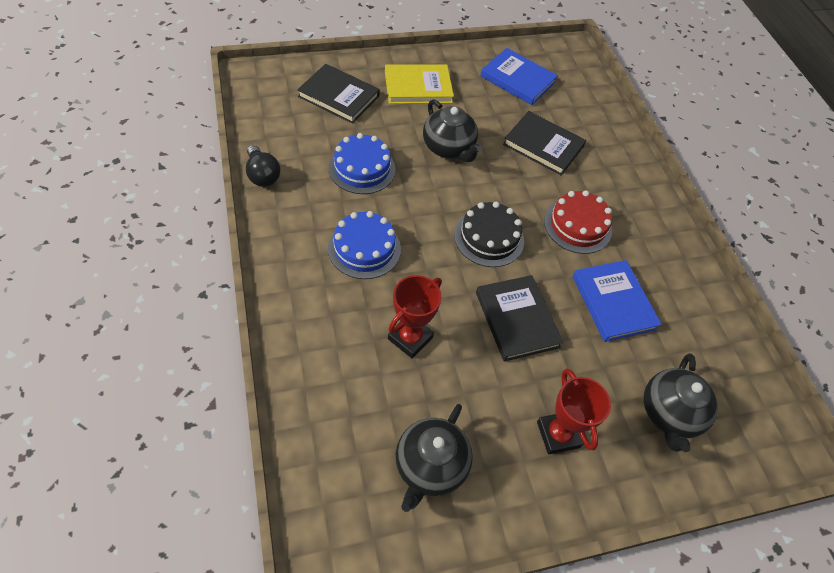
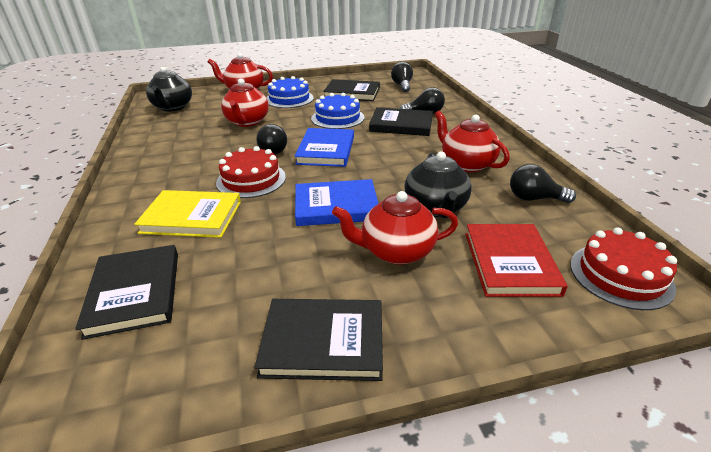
black book: [297,64,380,124] [476,275,564,362] [503,111,586,176] = 3 -> [75,245,178,340] [255,299,383,381] [323,79,380,101] [369,107,433,136] = 4
black cake: [454,202,524,267] = 1 -> none = 0
black light bulb: [246,145,280,187] = 1 -> [256,124,287,155] [391,62,413,92] [400,88,445,114] [510,164,576,203] = 4
black teapot: [396,404,473,512] [423,99,482,162] [644,353,718,452] = 3 -> [146,66,192,111] [405,152,472,218] = 2
red book: none = 0 -> [465,224,568,297] = 1
red cake: [544,190,612,254] = 1 -> [216,146,286,198] [570,227,677,310] = 2
red teapot: none = 0 -> [208,53,273,89] [221,78,269,127] [332,191,458,265] [435,110,510,172] = 4
red trophy: [388,275,442,359] [537,368,611,454] = 2 -> none = 0

